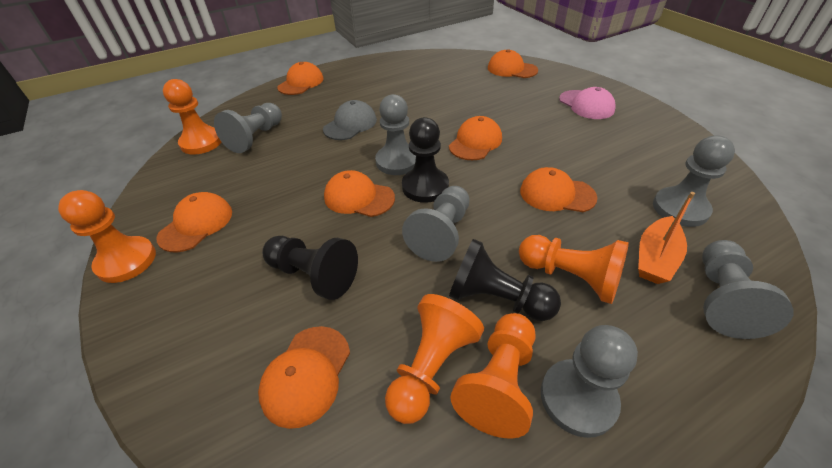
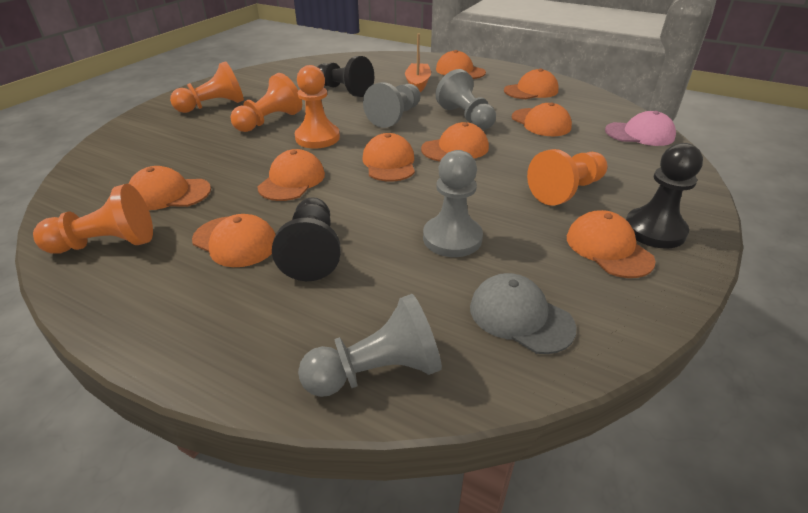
grey pawn: [214,103,282,153] [375,94,416,175] [402,186,470,262] [541,325,638,438] [653,136,735,227] [702,240,794,339] = 6 -> [298,294,442,397] [363,82,421,128] [423,150,483,257] [435,69,496,130] = 4
orange cap: [157,192,232,252] [258,326,350,429] [277,62,324,95] [324,170,395,217] [449,116,502,160] [488,49,538,78] [520,167,597,212] = 7 -> [128,166,211,210] [192,214,276,267] [257,149,325,201] [362,133,415,182] [421,122,489,161] [436,50,486,79] [504,69,559,99] [512,102,572,136] [567,210,656,278] = 9

